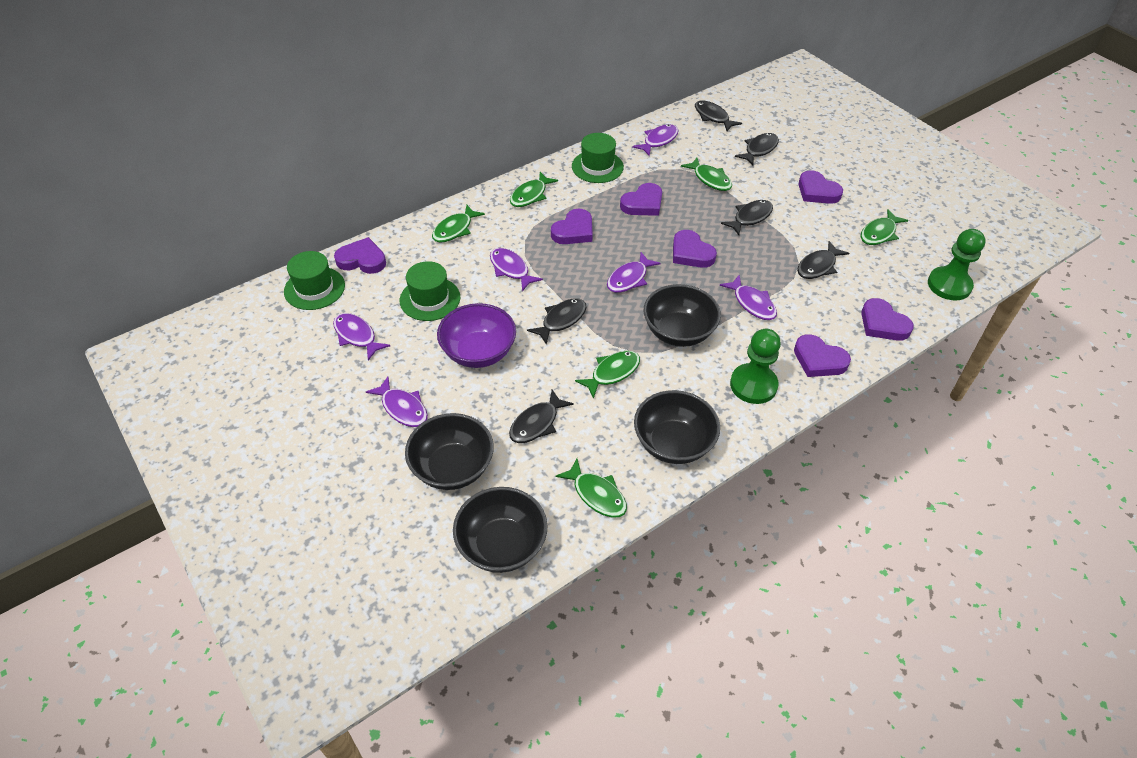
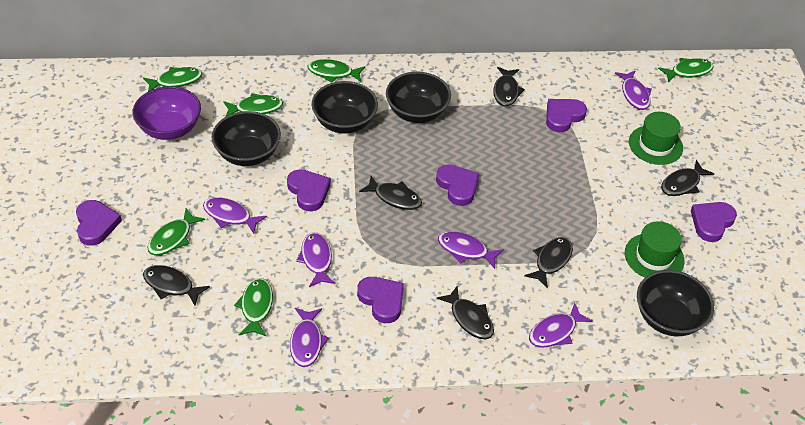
green hat: [284,251,345,310] [399,261,460,321] [572,133,624,183] = 3 -> [625,221,685,278] [629,112,683,165] = 2
green pawn: [730,329,781,404] [928,229,986,300] = 2 -> none = 0
purple heart: [334,237,386,274] [551,209,593,244] [620,183,662,216] [673,230,717,268] [794,334,851,377] [798,170,843,204] [861,298,914,341] = 7 -> [76,200,122,246] [287,169,331,211] [357,277,404,323] [436,165,479,206] [546,99,587,132] [691,202,737,242] = 6

